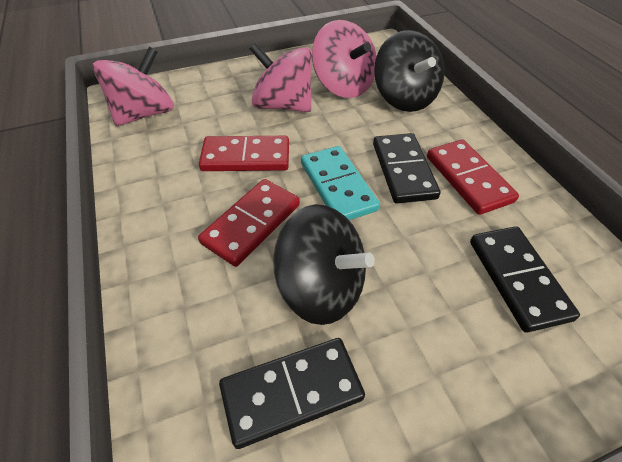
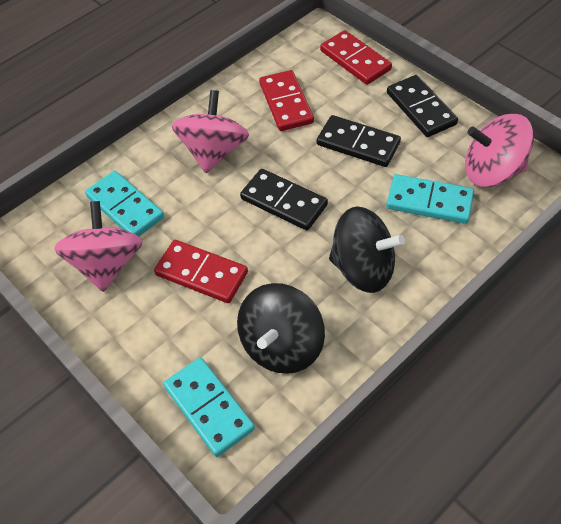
turquoise domino: [301,146,380,220] = 1 -> [85,171,164,236] [163,358,255,457] [386,174,474,224] = 3

